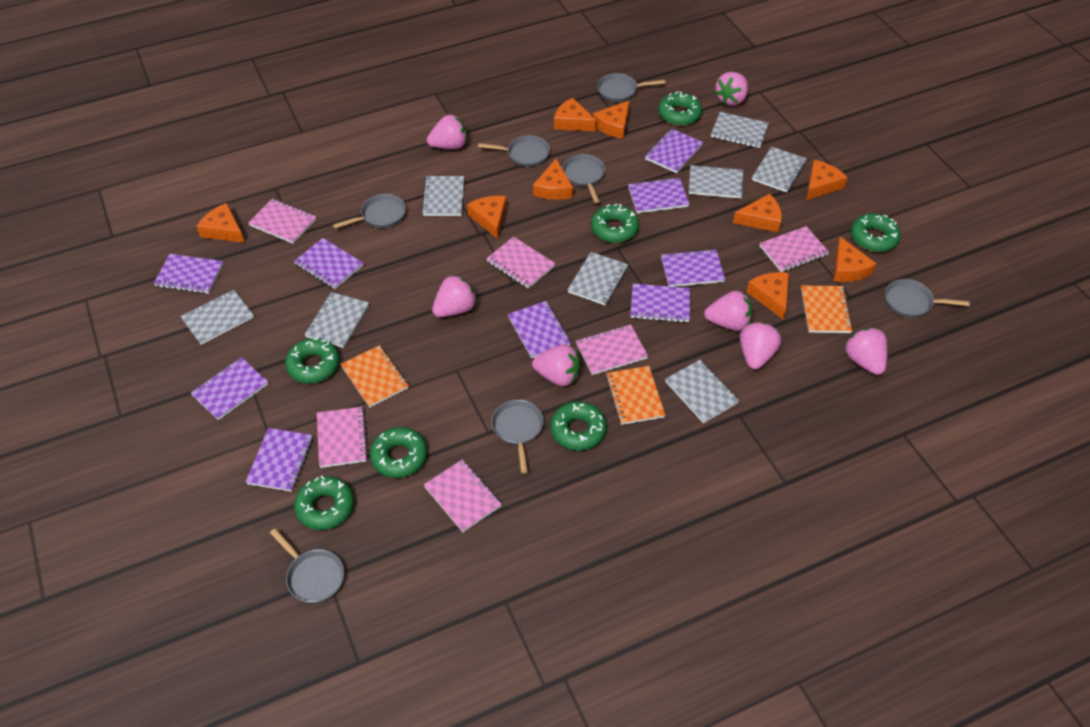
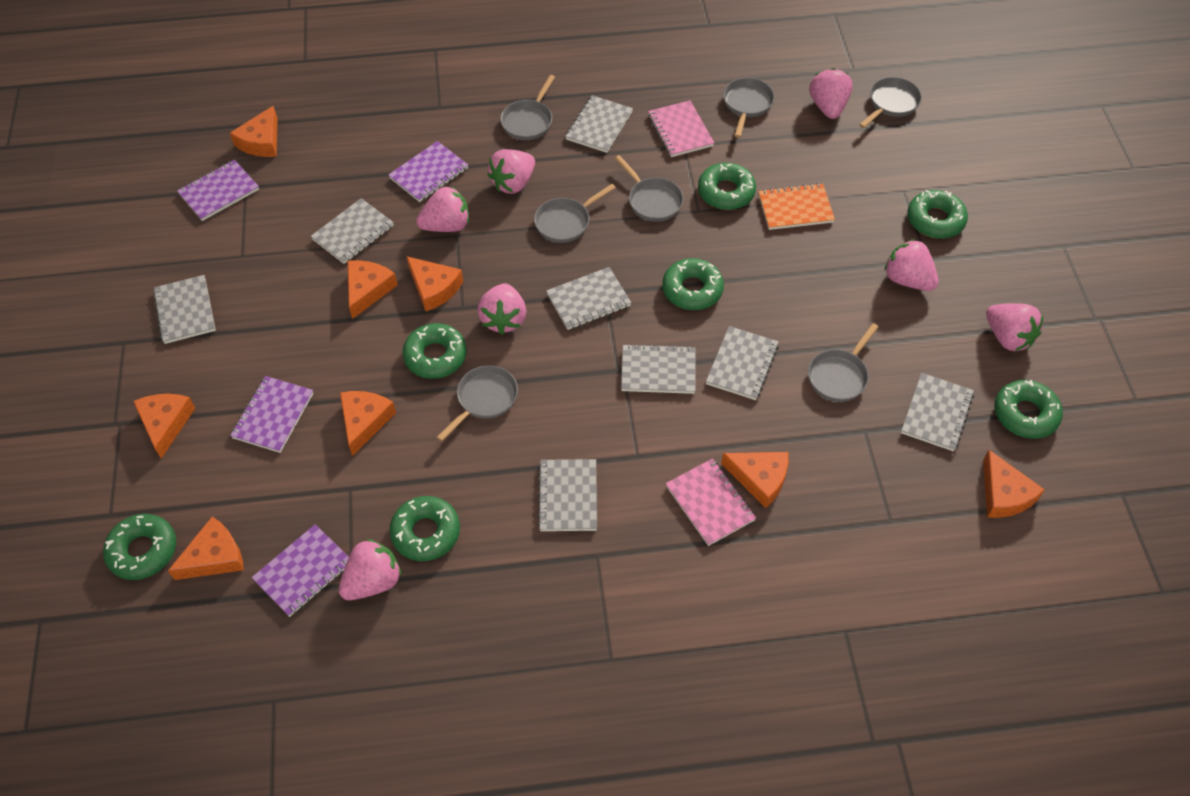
orange cheese: [196,203,245,243] [467,196,507,239] [533,159,573,200] [554,98,597,131] [593,100,630,139] [733,194,782,233] [747,272,789,320] [806,160,848,200] [833,237,876,282] = 9 -> [133,394,195,459] [168,517,244,580] [230,106,277,157] [340,391,396,456] [347,260,398,319] [407,257,463,311] [721,452,789,508] [983,450,1045,518] = 8
orange notebook: [341,345,409,408] [606,366,665,425] [801,286,853,333] = 3 -> [758,183,835,230] = 1
pink notebook: [248,199,316,244] [317,407,368,468] [424,459,502,532] [486,237,556,289] [576,324,648,375] [760,226,829,272] = 6 -> [648,100,714,157] [666,458,756,546] = 2
purple notebook: [154,254,223,294] [191,357,268,420] [246,428,313,492] [294,238,363,289] [508,301,571,358] [628,177,689,213] [630,284,691,323] [645,128,703,173] [661,249,725,287] = 9 -> [177,160,259,221] [230,376,314,453] [252,524,349,617] [388,141,468,202] = 4

